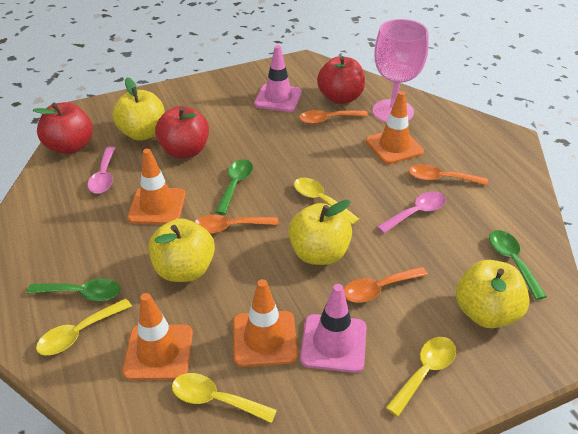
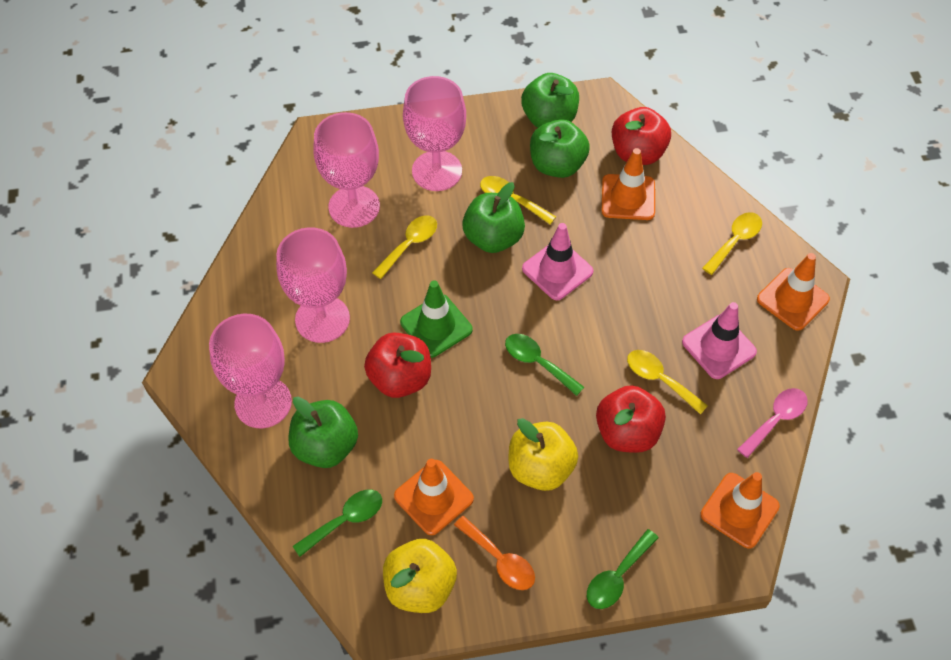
green apple: none = 0 -> [289,397,358,468] [462,182,525,253] [521,73,579,127] [530,119,590,178] = 4
green traffic cone: none = 0 -> [400,280,473,358] = 1
orange spoon: [194,215,279,234] [299,110,368,124] [344,266,428,303] [409,164,488,185] = 4 -> [454,516,535,590] = 1
pink goblet: [372,19,429,123] = 1 -> [209,313,292,428] [276,227,350,343] [313,112,380,228] [403,76,466,191] = 4
pink spoon: [87,146,116,194] [377,192,446,233] = 2 -> [737,388,808,458] = 1
yellow apple: [112,77,165,141] [148,218,215,282] [288,200,352,265] [456,260,530,328] = 4 -> [383,539,457,613] [509,418,578,491] = 2

